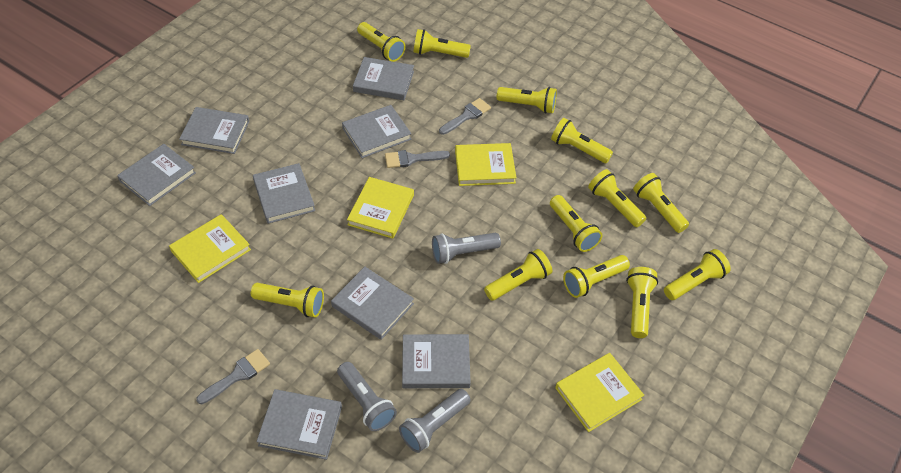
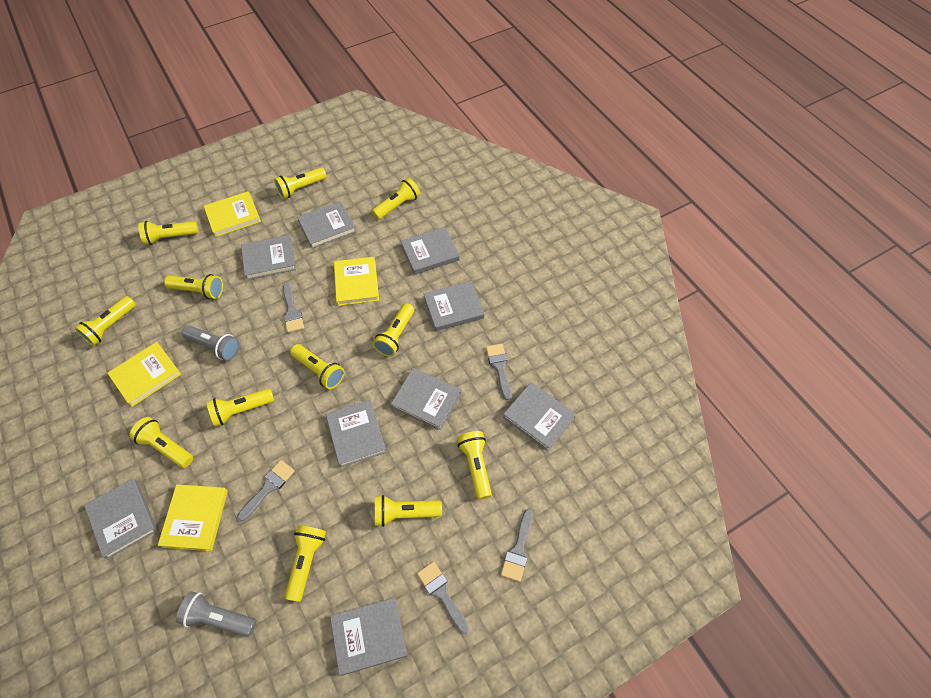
grey book: [117,144,196,206] [179,107,249,154] [253,163,315,224] [256,389,342,460] [331,267,414,340] [342,105,411,158] [353,57,414,100] [402,334,471,388] = 8 -> [84,479,157,559] [241,235,296,280] [297,201,356,249] [326,400,386,467] [330,597,407,676] [391,368,461,430] [401,227,460,275] [424,281,484,331] [503,382,576,451] = 9
grey brush: [196,349,270,404] [385,150,450,168] [439,98,491,135] = 3 -> [237,460,295,521] [283,283,304,333] [417,561,469,634] [486,344,511,400] [501,509,533,582] = 5
grey flashlight: [337,362,397,431] [399,389,471,453] [432,233,501,264] = 3 -> [176,591,256,637] [182,325,240,361] = 2

